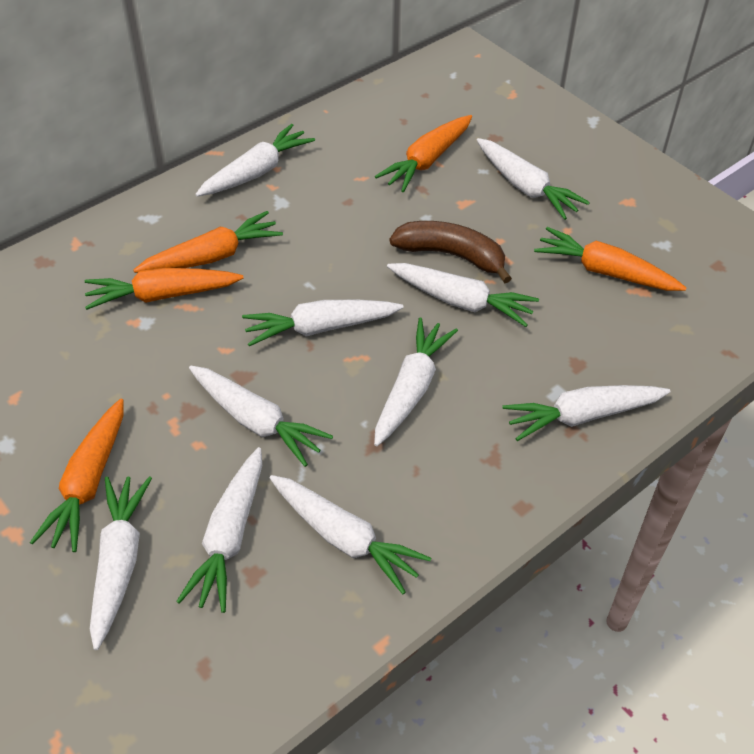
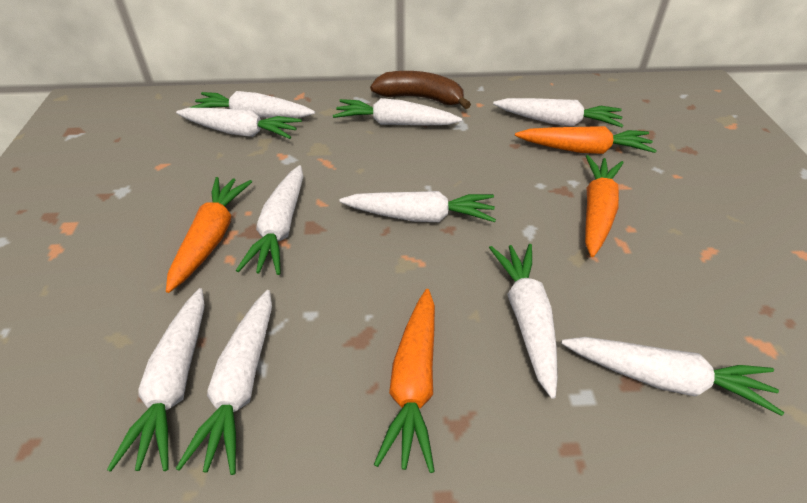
orange carrot: [30,399,124,552] [85,268,243,310] [133,211,283,273] [375,115,472,192] [534,227,687,291] = 5 -> [166,177,252,293] [374,289,435,473] [515,126,657,154] [585,155,623,257] = 4

